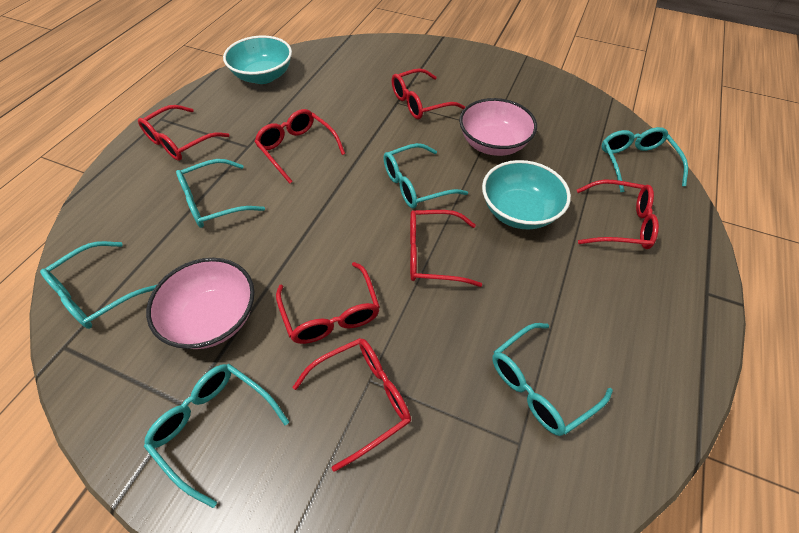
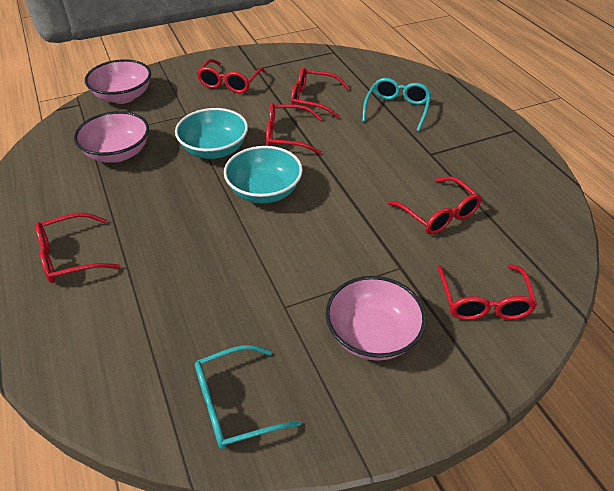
pink bowl: [146,258,255,349] [459,98,537,156] = 2 -> [74,111,149,163] [85,59,151,104] [325,276,426,361] = 3
red glasses: [138,105,230,161] [254,109,345,184] [276,262,380,344] [292,338,411,472] [392,68,465,119] [410,210,482,287] [577,180,659,249] = 7 -> [35,213,120,283] [197,59,266,93] [266,103,323,155] [291,68,350,118] [387,176,482,235] [437,264,537,320] = 6
turquoise glasses: [40,241,157,329] [144,364,289,508] [176,159,265,228] [383,143,468,209] [492,323,613,436] [601,127,688,192] = 6 -> [195,345,301,449] [362,78,431,132] = 2

